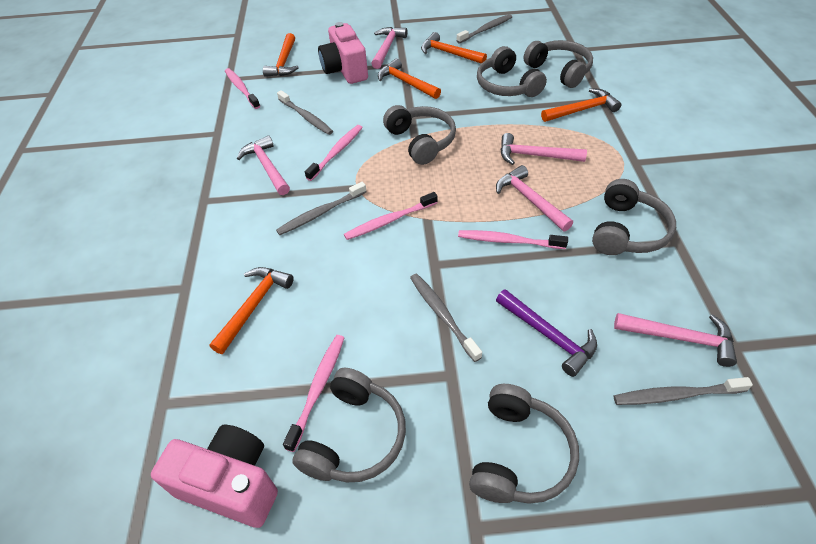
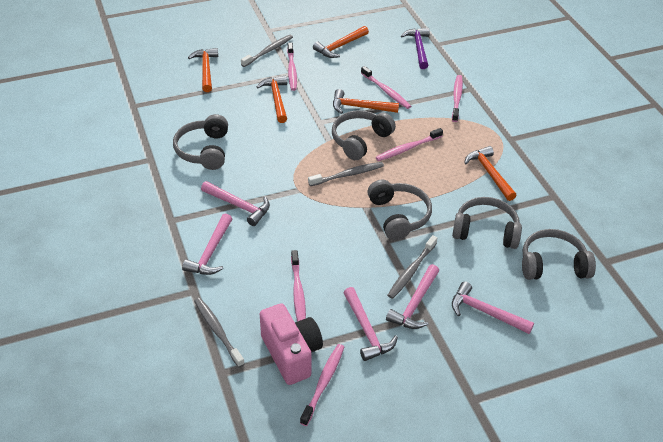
grey headphones: [292,368,406,482] [383,105,456,165] [469,384,579,504] [477,46,547,97] [524,40,593,88] [592,179,676,255] = 6 -> [173,114,228,170] [332,110,396,160] [367,179,432,240] [452,197,522,249] [522,229,596,280] = 5
grey toothbrush: [276,182,367,235] [277,90,333,135] [410,274,482,362] [456,14,512,43] [614,377,753,405] = 5 -> [194,298,245,367] [241,35,293,67] [308,162,384,186] [387,235,437,299] = 4
pink camera: [151,425,278,528] [318,22,368,84] = 2 -> [260,303,323,385] = 1
pink toothbrush: [225,68,260,109] [283,335,344,452] [305,125,363,181] [344,192,438,240] [458,230,568,249] = 5 -> [287,43,297,91] [291,250,306,322] [300,344,344,426] [361,66,411,109] [376,128,443,161] [452,75,463,122] = 6

